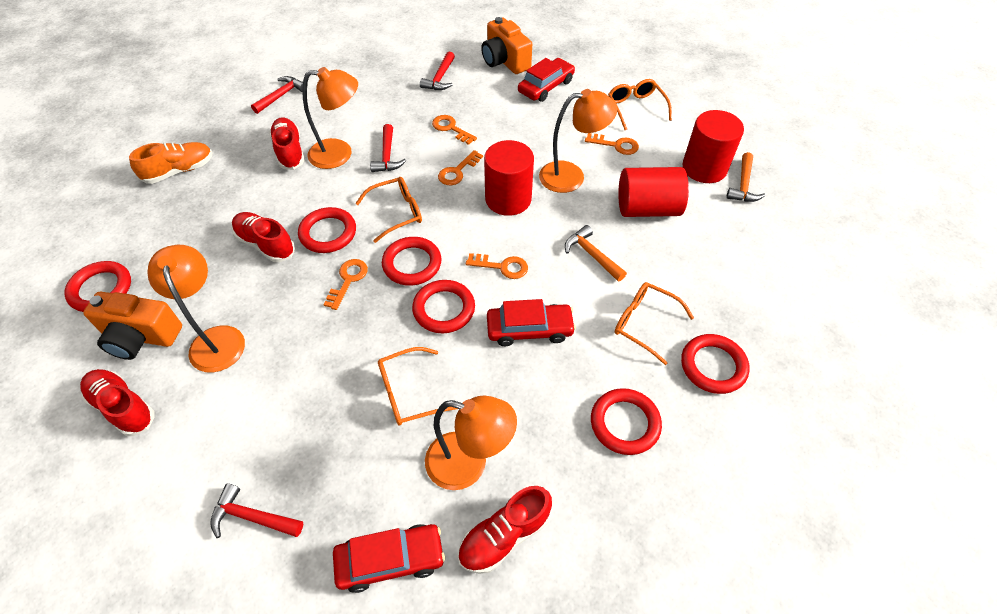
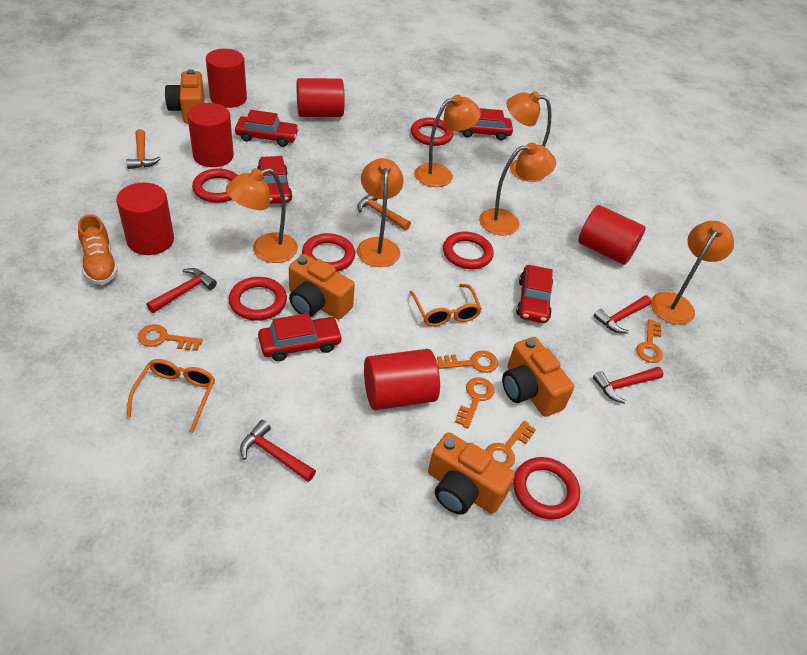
orange camera: [83,292,182,360] [481,17,532,74] = 2 -> [165,69,204,124] [289,254,355,319] [428,432,515,515] [502,337,574,417] = 4
orange glasses: [355,177,422,243] [378,347,457,425] [608,79,672,130] [615,282,694,365] = 4 -> [127,359,215,433] [409,284,482,327] = 2
orange lamp: [148,245,245,373] [302,67,358,169] [425,396,517,490] [539,89,617,193] = 4 -> [226,168,298,263] [357,158,404,267] [415,95,481,187] [479,142,556,235] [506,91,551,182] [651,221,734,325] = 6
red car: [333,524,445,593] [487,299,576,346] [518,58,575,102] = 3 -> [235,110,299,147] [257,156,292,204] [258,313,343,361] [458,108,513,140] [516,265,553,323] = 5
red cylinder: [484,140,534,216] [618,167,689,217] [682,110,744,183] = 3 -> [116,183,174,255] [187,103,234,167] [206,49,247,108] [297,78,345,117] [364,349,440,410] [578,205,646,265] = 6
red shoe: [80,369,155,436] [232,212,295,262] [269,117,305,170] [458,486,552,574] = 4 -> none = 0

